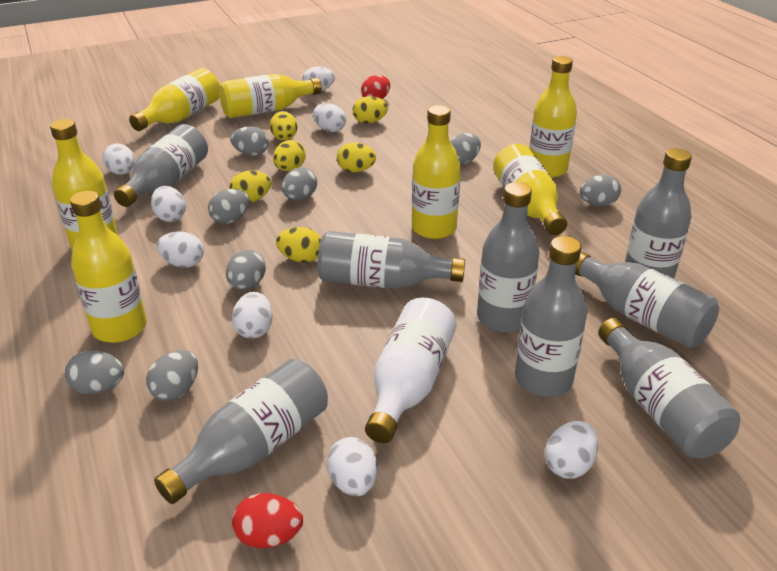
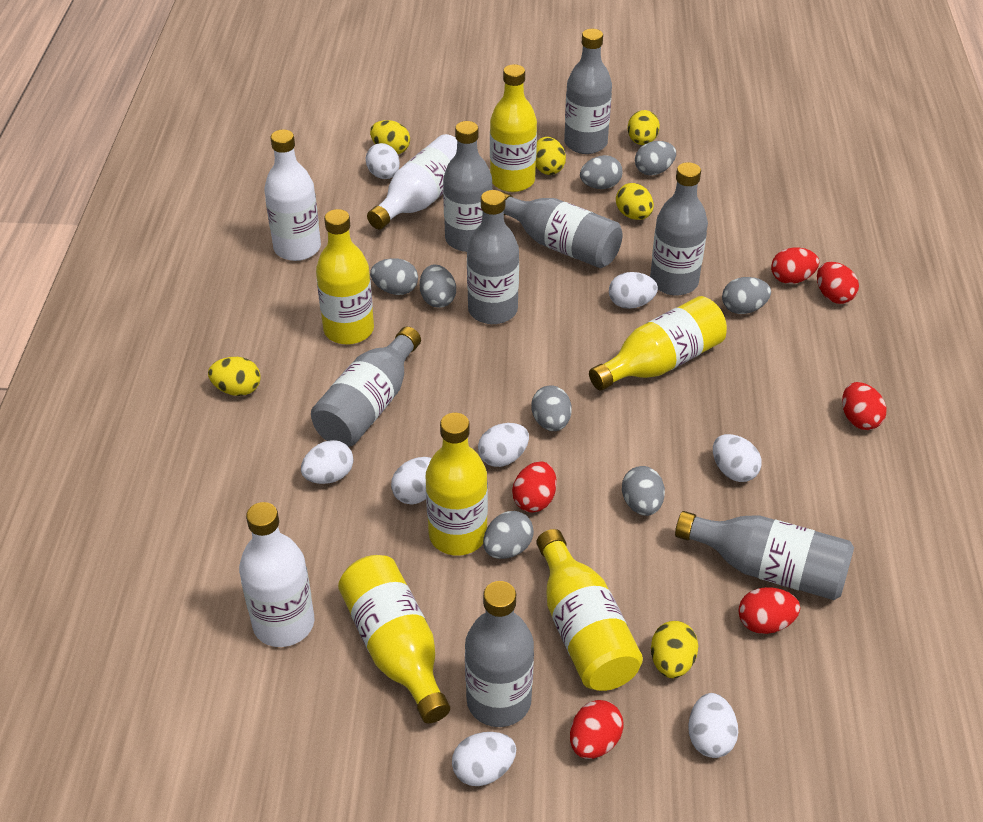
red egg: [232,493,303,548] [361,75,390,99] = 2 -> [512,461,556,513] [570,700,623,759] [738,587,800,634] [771,248,819,284] [817,262,859,304] [842,382,886,430] = 6
white bottle: [365,298,457,443] = 1 -> [239,502,315,647] [264,129,321,261] [367,134,457,230] = 3
yellow bottle: [50,119,119,250] [70,191,147,343] [129,68,220,131] [219,74,322,118] [412,105,461,239] [493,144,567,235] [530,56,577,178] = 7 -> [316,209,374,345] [338,555,450,724] [425,413,488,555] [490,64,537,192] [537,529,643,691] [589,296,727,391] = 6

